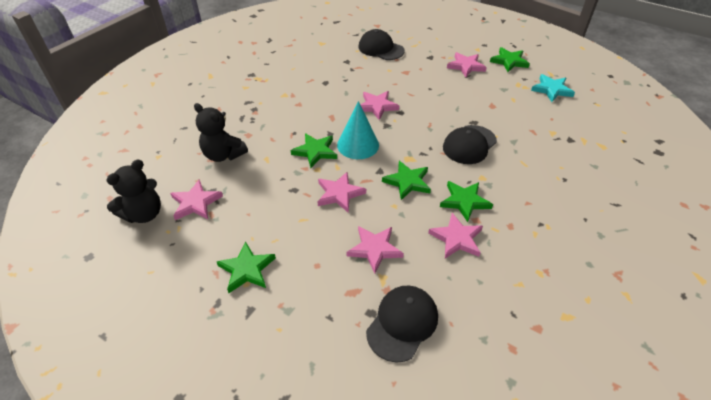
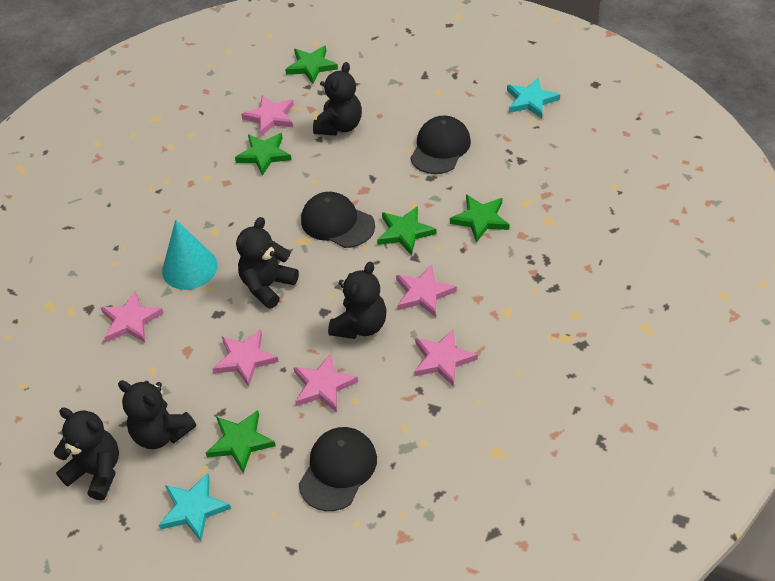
black teddy bear: [106,159,161,223] [194,103,248,162] = 2 -> [54,407,119,500] [118,380,196,449] [236,217,299,309] [313,62,362,135] [328,262,387,339] = 5
turquoise star: [531,74,575,102] = 1 -> [159,473,231,541] [507,78,560,119] = 2

